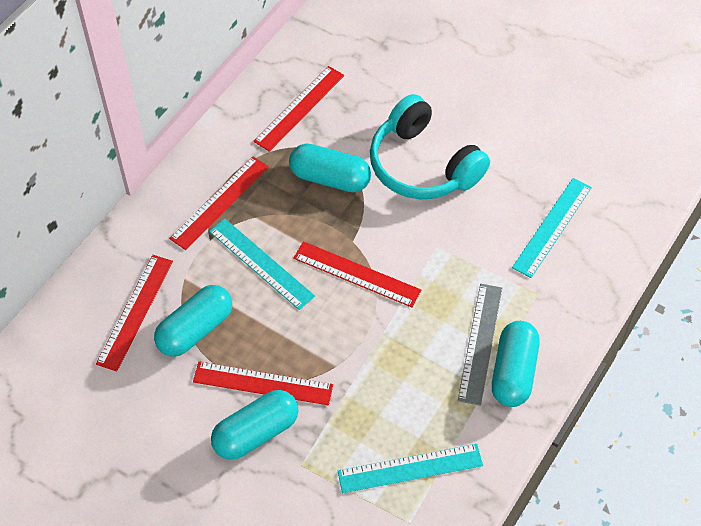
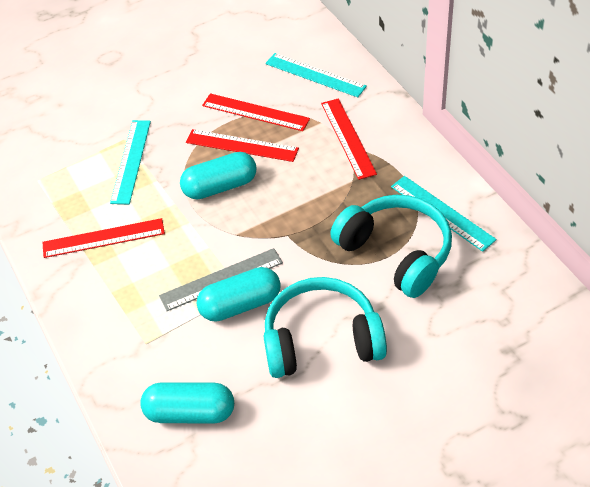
red ruler: [96,255,173,372] [169,157,269,250] [193,361,333,405] [253,66,344,152] [293,241,421,307] = 5 -> [42,218,165,258] [186,129,299,162] [202,93,310,131] [321,98,377,180] = 4
turquoise capsule: [154,285,232,357] [211,390,298,460] [289,143,371,192] [492,321,540,407] = 4 -> [140,382,234,424] [180,152,257,199] [197,267,281,322] = 3
turquoise headphones: [370,94,490,199] = 1 -> [263,277,387,378] [330,195,452,298] = 2

